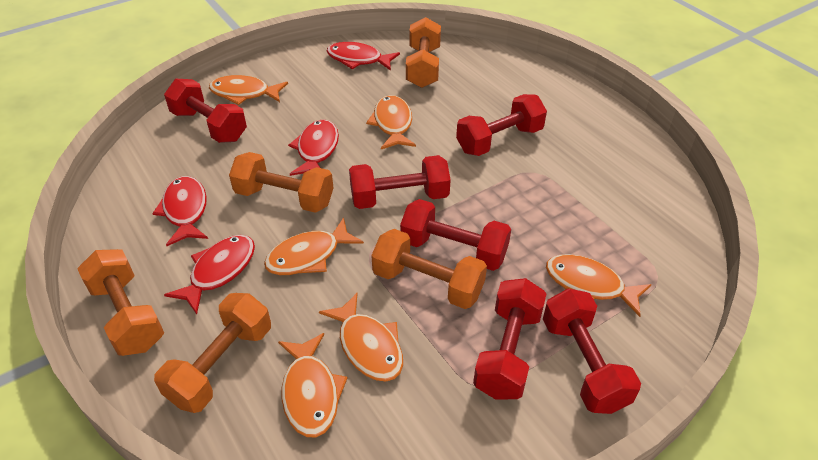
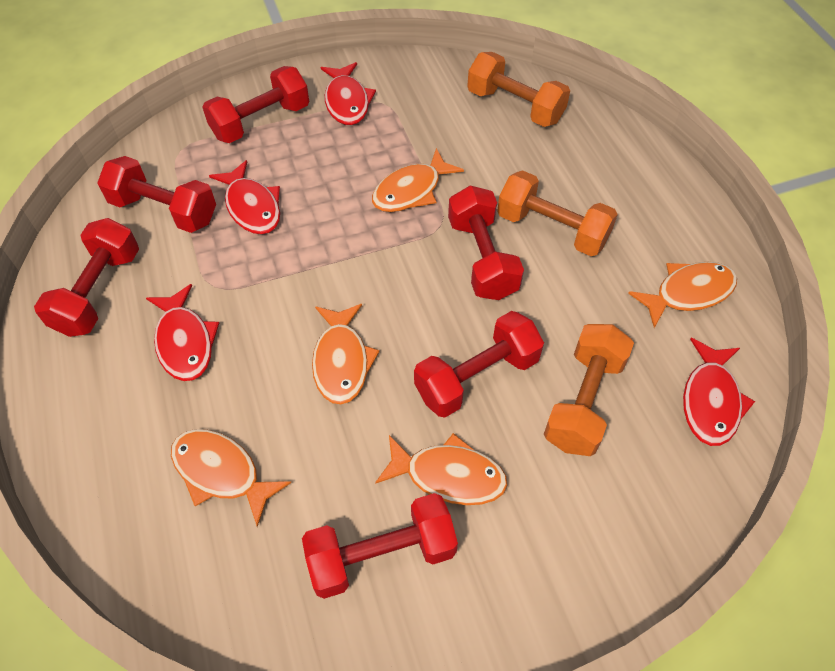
orange dumbbell: [77,249,164,356] [154,293,271,413] [229,152,333,213] [371,229,487,309] [406,17,441,88] = 5 -> [467,52,570,127] [497,170,618,256] [544,324,634,456] = 3
orange fish: [209,75,288,105] [264,217,364,275] [278,333,348,437] [319,293,403,381] [366,95,416,149] [546,254,652,317] = 6 -> [171,429,291,527] [312,304,380,404] [372,148,464,212] [375,433,507,505] [628,262,737,328] = 5

